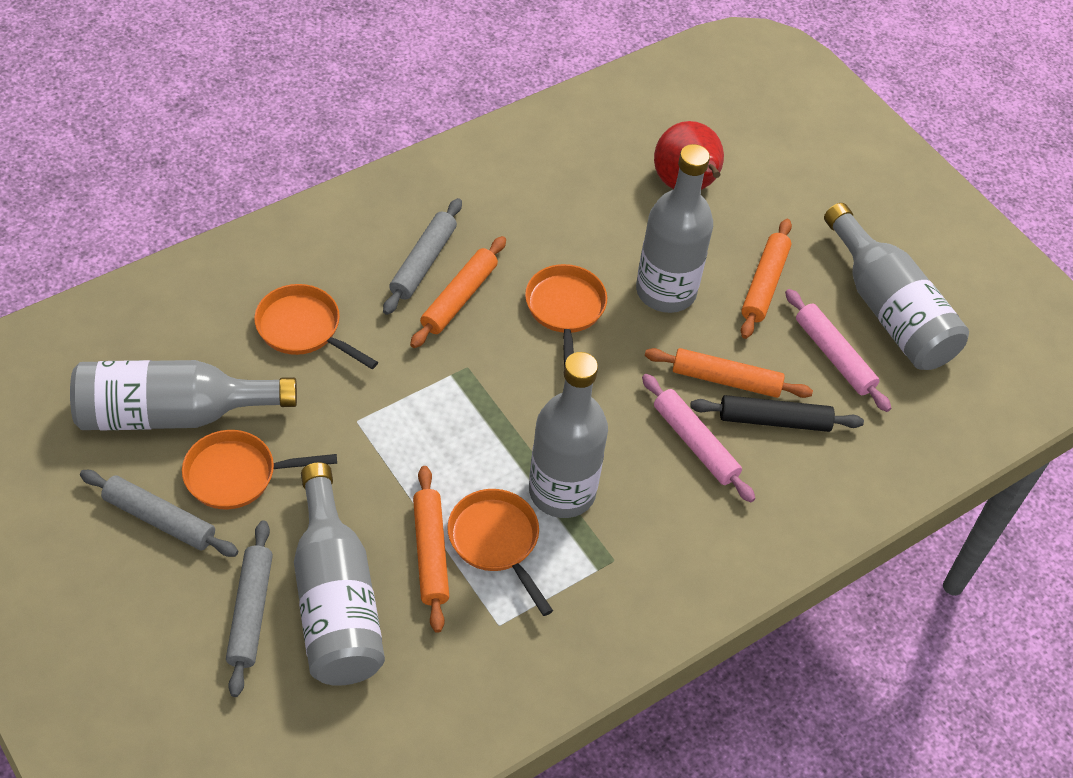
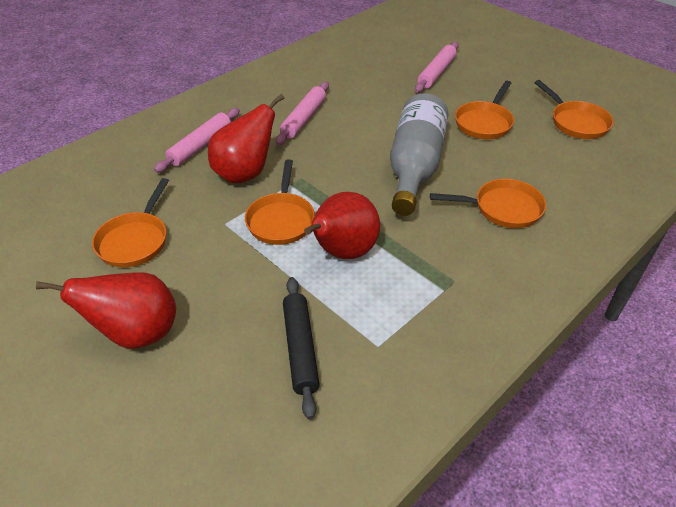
grey bottle: [70,360,297,430] [294,462,385,686] [529,352,608,518] [636,144,713,313] [824,203,969,370] = 5 -> [390,93,449,216] = 1
grey rolling pin: [80,470,238,557] [226,520,273,697] [383,198,462,315] = 3 -> none = 0
orange pan: [182,430,337,509] [254,284,378,369] [447,489,553,616] [525,264,607,366] = 4 -> [92,178,169,267] [245,159,315,245] [430,179,546,228] [455,81,514,139] [534,80,613,139] = 5
orange rolling pin: [410,236,506,348] [413,466,449,633] [645,348,813,398] [741,219,792,339] = 4 -> none = 0
pink rolling pin: [642,374,755,502] [785,289,891,412] = 2 -> [154,108,240,173] [275,82,329,145] [415,42,459,93] = 3
red pear: [654,121,724,190] = 1 -> [36,272,176,349] [208,94,285,184] [304,192,380,259] = 3

